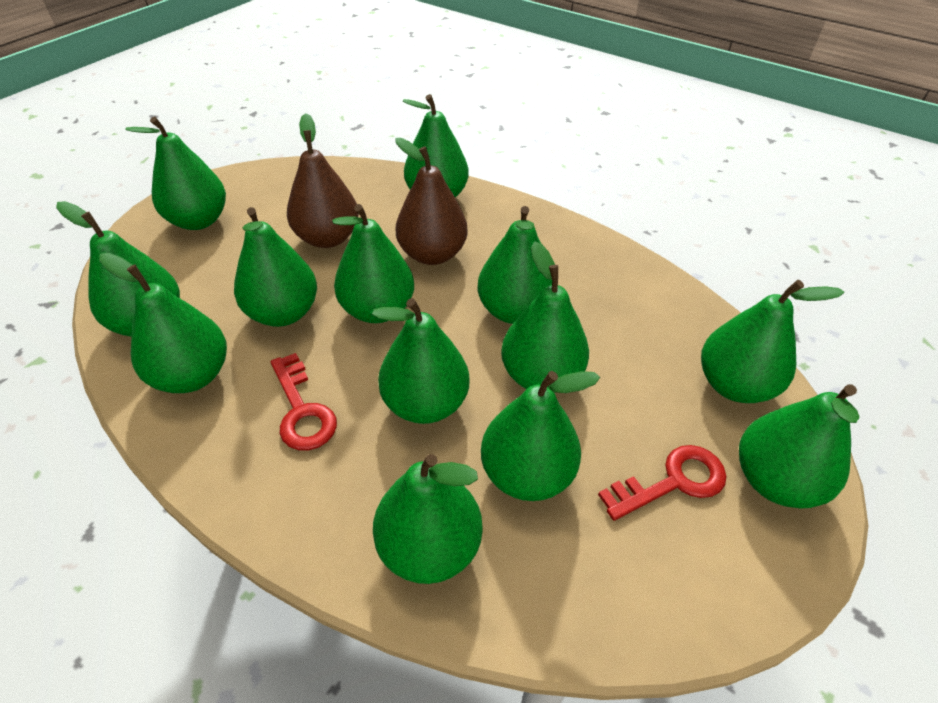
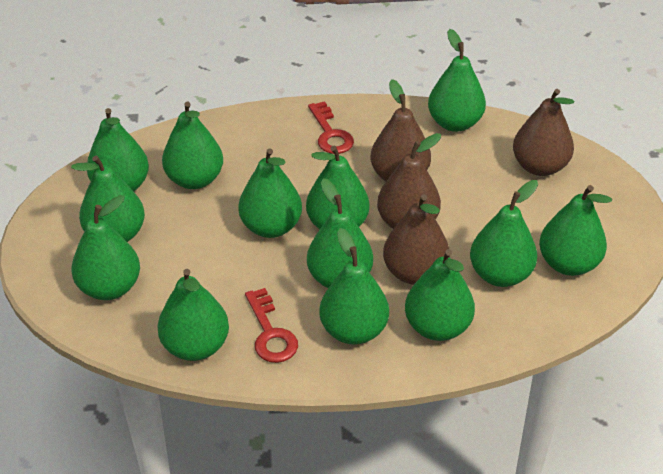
brown pear: [287,113,359,248] [395,138,468,265] = 2 -> [371,79,431,181] [377,133,441,229] [383,194,450,285] [513,89,574,176] = 4

